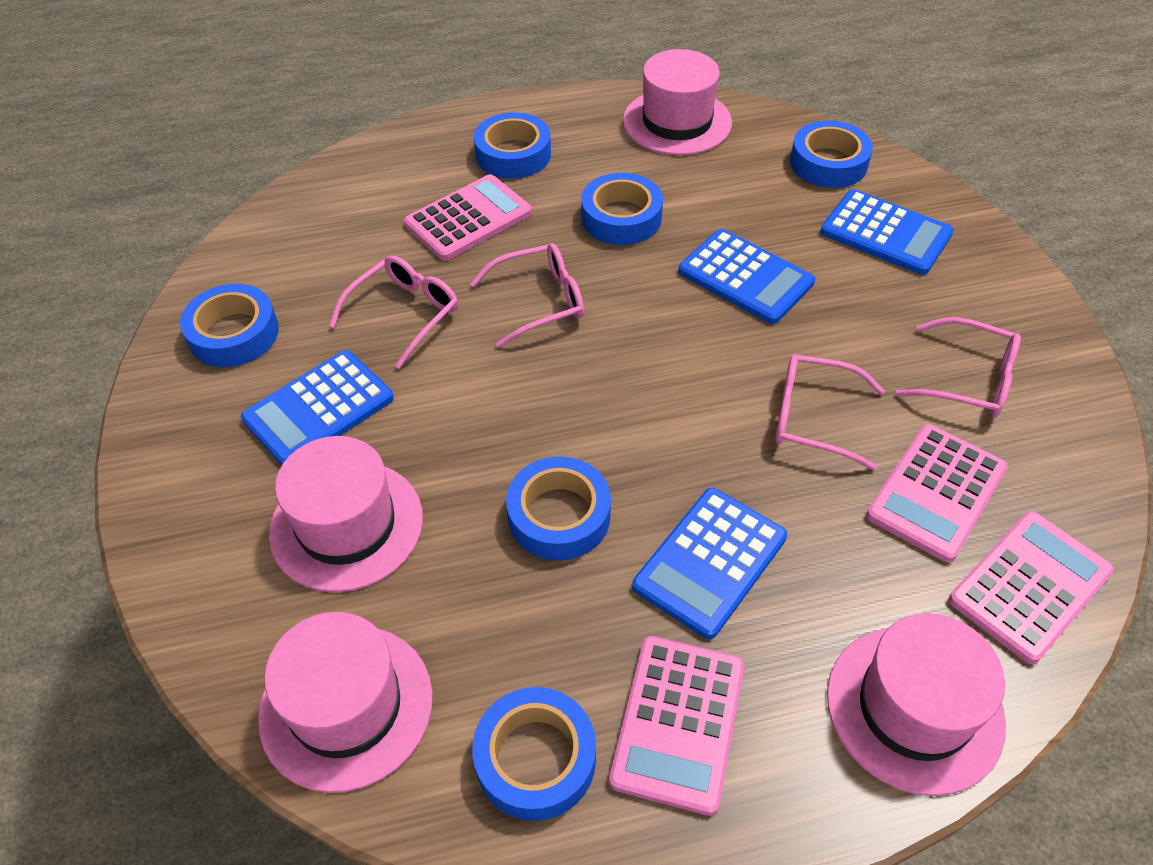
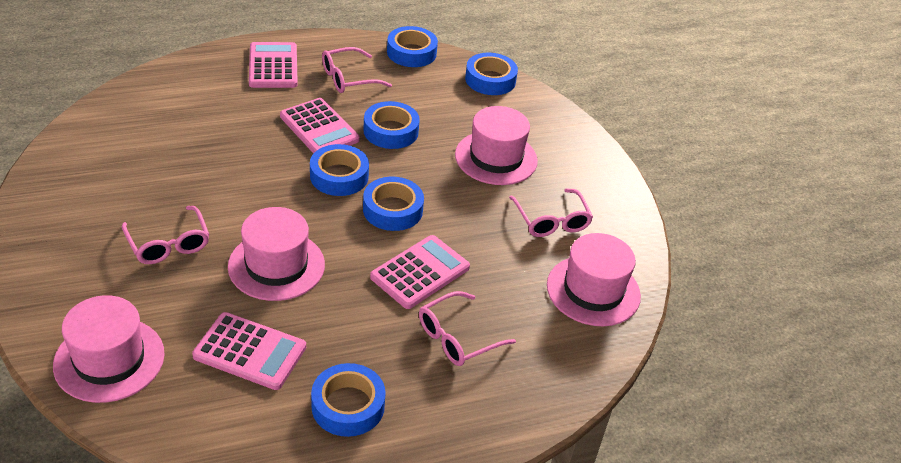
blue calculator: [241,350,394,465] [632,488,787,639] [678,229,815,324] [820,189,954,275] = 4 -> none = 0

